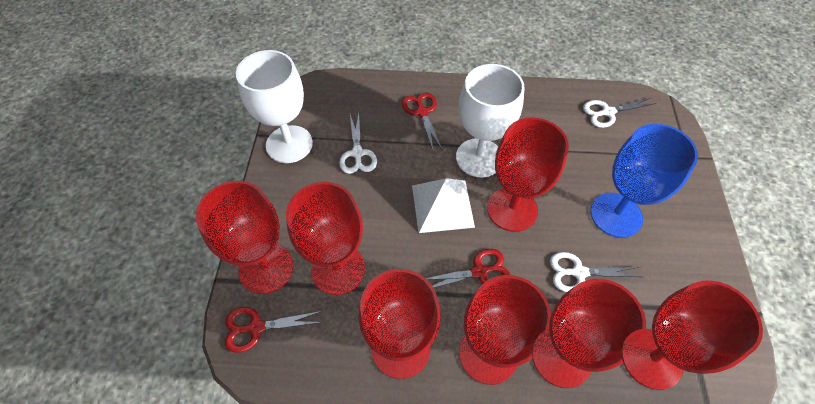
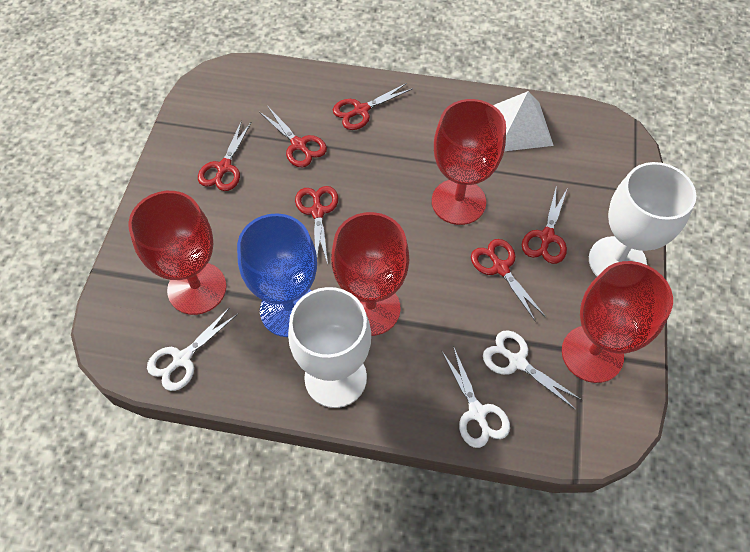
red goblet: [196,181,294,294] [286,182,365,295] [359,269,441,379] [459,275,551,385] [487,117,569,232] [533,279,646,388] [624,280,763,390] = 7 -> [128,191,226,315] [331,212,409,336] [432,99,506,225] [562,261,673,383] = 4
red scissors: [225,307,323,353] [402,92,442,150] [426,249,510,288] = 3 -> [198,120,251,191] [259,107,327,167] [295,186,338,264] [333,83,413,130] [471,239,546,322] [522,185,567,264] = 6

